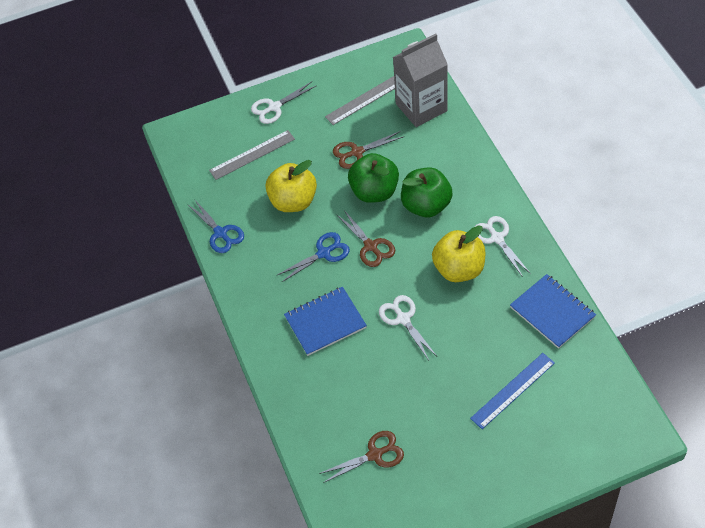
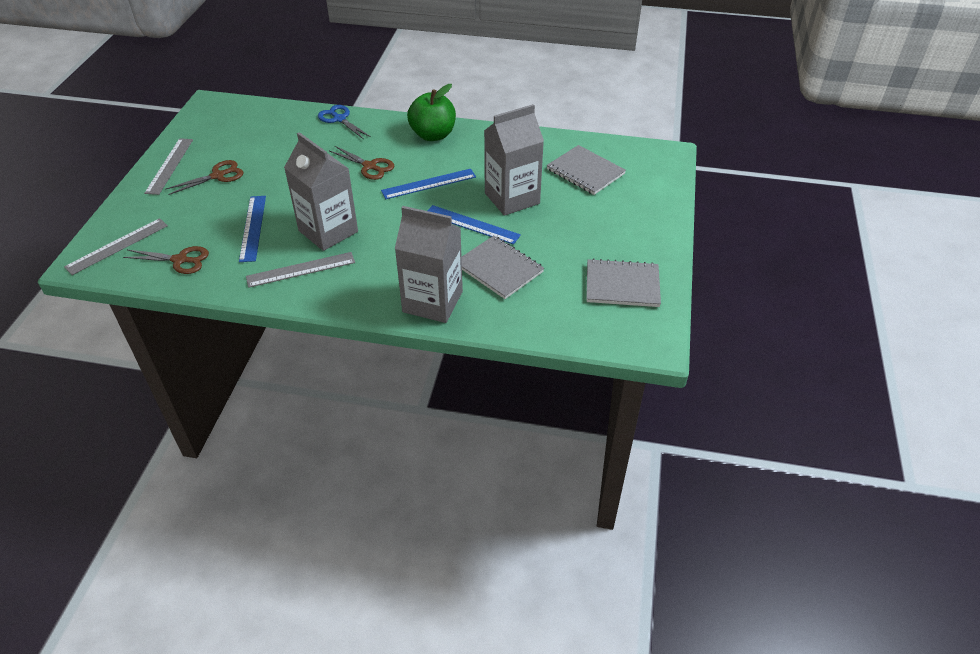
blue notebook: [284,287,367,356] [510,274,596,349] = 2 -> none = 0
blue ruler: [470,353,555,429] = 1 -> [239,196,266,262] [381,169,476,199] [427,205,521,245] = 3
blue scissors: [187,199,244,253] [277,232,350,282] = 2 -> [318,105,371,139] = 1
green apple: [348,153,399,203] [401,167,452,218] = 2 -> [407,84,456,141] = 1
grey carton: [393,33,448,127] = 1 -> [284,132,358,251] [395,206,463,323] [484,104,544,216] = 3
grey notebook: none = 0 -> [462,236,544,299] [546,145,626,195] [586,258,661,307] = 3
grey ruler: [209,130,295,180] [325,76,395,125] = 2 -> [64,218,168,275] [144,138,193,195] [246,252,355,288] = 3
white scissors: [251,82,316,124] [379,295,437,360] [475,216,531,277] = 3 -> none = 0
yellow apple: [266,160,317,212] [432,225,485,282] = 2 -> none = 0

